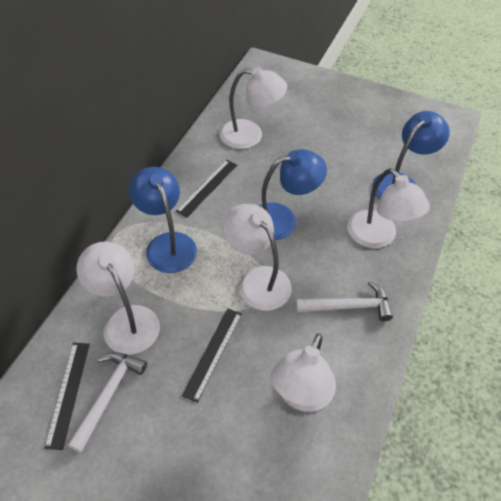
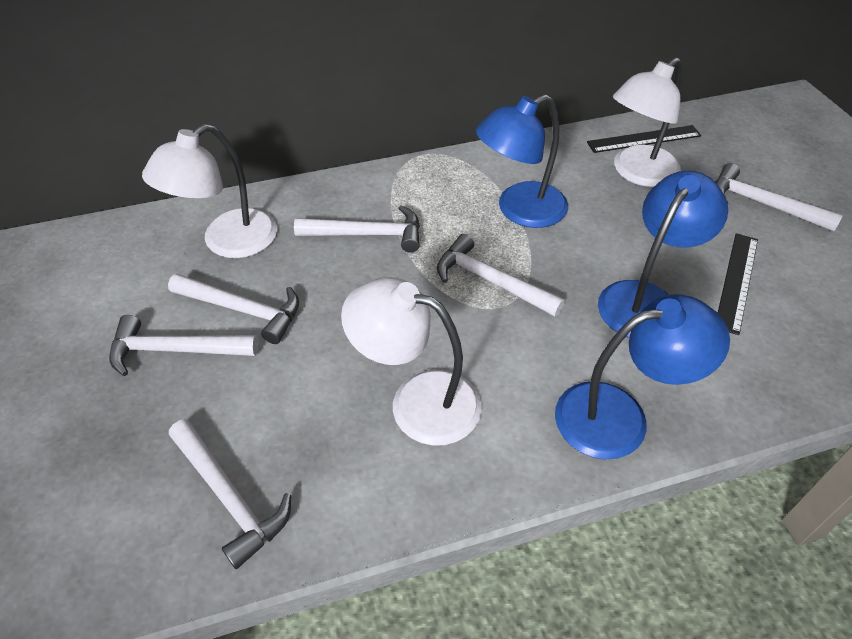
black ruler: [44,343,90,450] [176,160,237,218] [182,308,242,403] = 3 -> [587,125,701,153] [718,233,758,335] = 2
white hammer: [68,352,147,453] [296,281,393,321] = 2 -> [109,315,258,376] [168,274,299,344] [169,419,291,569] [294,205,420,253] [437,234,565,317] [715,163,843,231] = 6
white lamp: [76,241,160,355] [220,67,287,149] [223,204,292,311] [271,333,336,412] [347,168,430,248] = 5 -> [142,124,277,258] [341,277,482,446] [613,58,682,187] = 3

